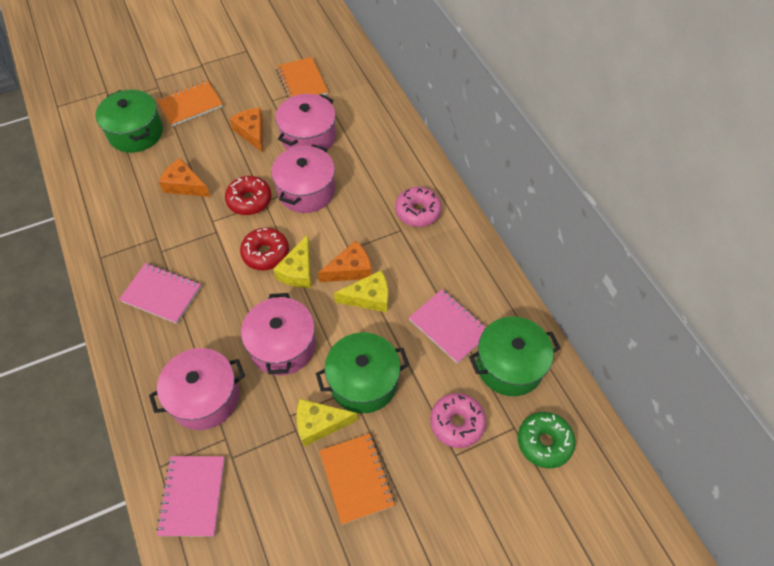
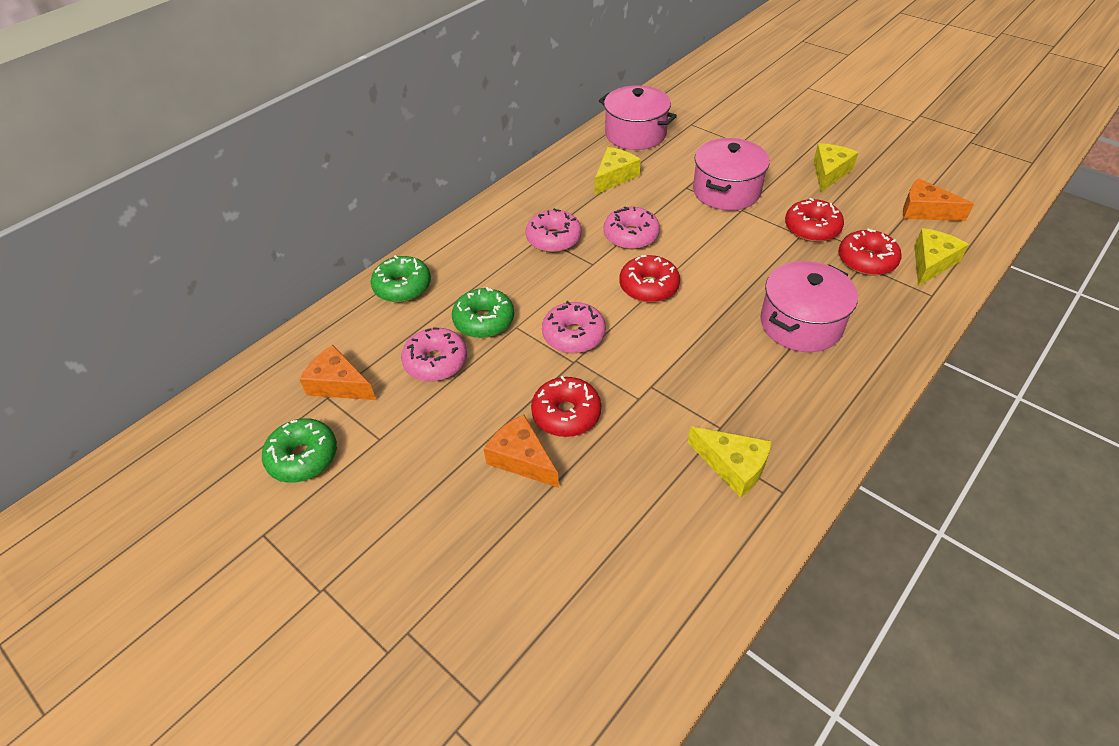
green donut: [518,412,575,468] = 1 -> [262,418,337,483] [371,255,431,302] [452,287,514,338] = 3
green pot: [96,89,163,153] [316,332,409,413] [469,317,560,396] = 3 -> none = 0
orange notebook: [157,80,223,127] [276,57,328,98] [319,433,395,525] = 3 -> none = 0
pink donut: [395,187,442,227] [430,393,486,448] = 2 -> [401,327,467,382] [526,208,581,252] [542,301,606,353] [603,206,660,249] = 4
pink notebook: [119,263,201,324] [156,456,225,537] [409,289,486,364] = 3 -> none = 0
pink pot: [149,348,245,430] [241,293,316,375] [271,144,335,213] [276,94,336,150] = 4 -> [599,85,677,150] [693,138,770,211] [760,261,858,352] = 3
red donut: [225,176,271,215] [240,228,289,270] = 2 -> [531,376,601,437] [620,255,680,302] [785,198,844,242] [839,228,902,275] = 4
yellow cheese: [273,234,311,288] [297,399,358,447] [334,270,388,312] = 3 -> [595,147,641,195] [688,426,771,498] [814,143,859,192] [914,228,969,286] = 4

